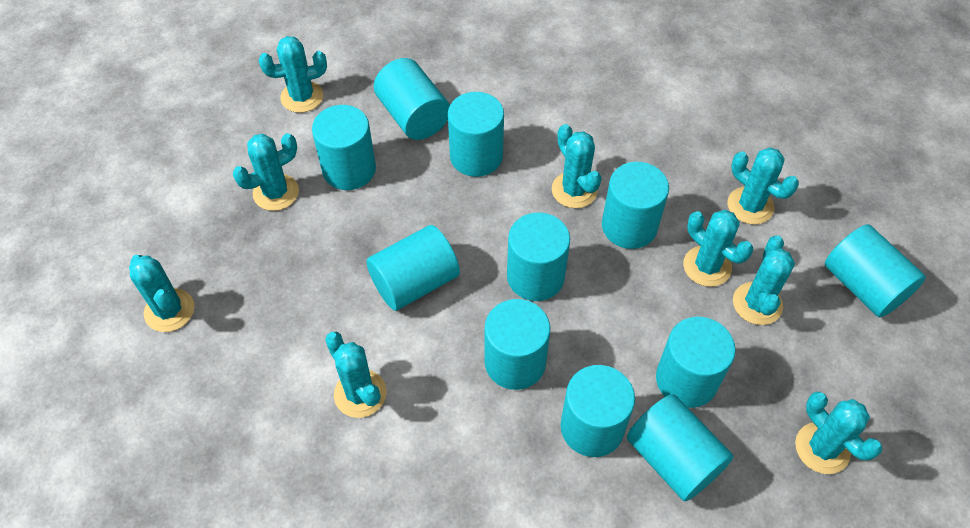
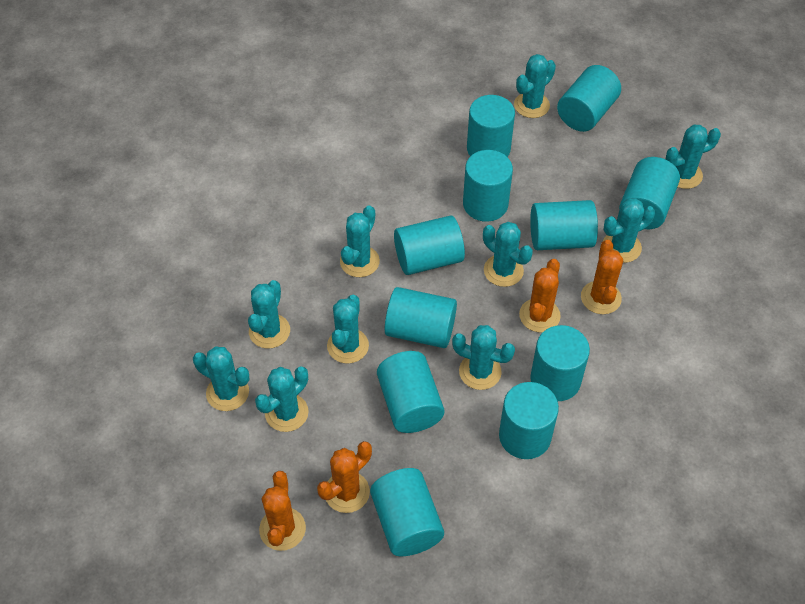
orange cactus: none = 0 -> [259,471,306,551] [317,441,372,513] [519,259,561,332] [581,240,623,314] = 4
turquoise cactus: [129,255,195,332] [233,133,299,211] [258,36,327,113] [325,332,387,418] [552,124,602,208] [683,210,753,287] [728,147,799,225] [733,235,795,325] [795,392,883,474] = 9 -> [193,347,250,411] [248,280,290,349] [255,367,309,432] [327,295,369,364] [340,205,380,277] [452,325,515,390] [483,222,533,287] [514,54,556,118] [603,198,655,263] [666,125,721,189] = 10

